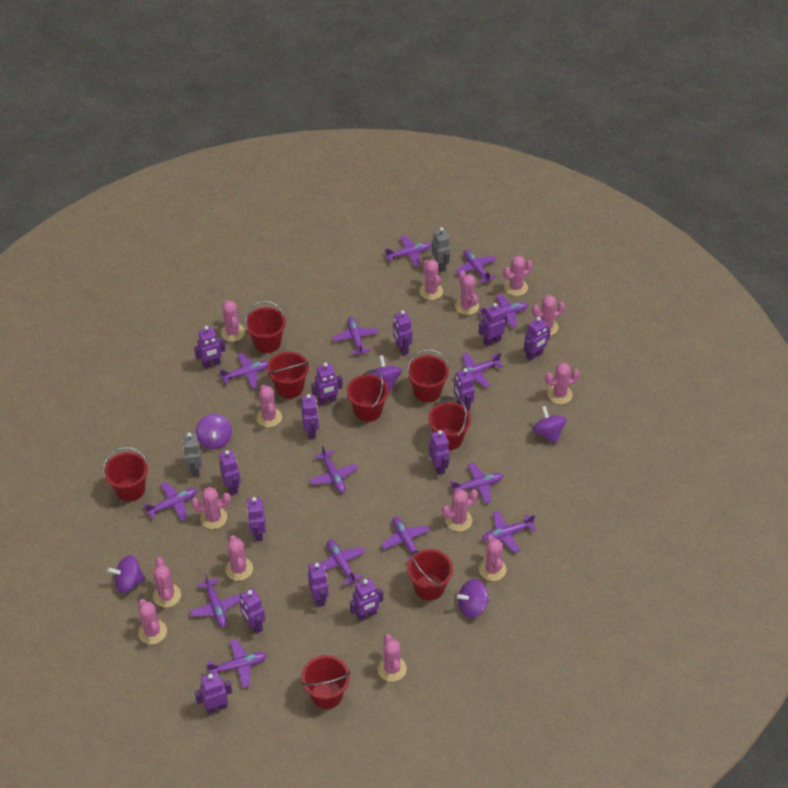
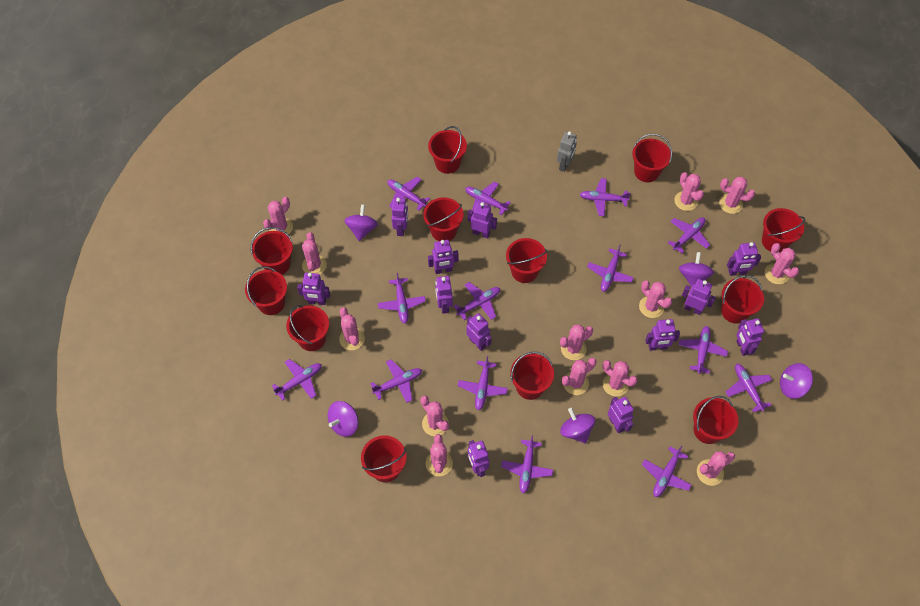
grey robot: [182,433,202,477] [432,227,450,272] = 2 -> [557,132,577,172] = 1
pink cactus: [138,599,167,644] [153,558,181,607] [191,487,231,529] [221,301,245,342] [225,535,253,581] [256,385,282,427] [378,634,407,682] [419,259,443,300] [442,489,478,531] [455,271,479,315] [479,535,507,581] [503,255,533,296] [532,295,565,336] [545,363,580,404] = 14 -> [263,197,293,235] [302,232,327,274] [339,307,365,350] [420,395,449,436] [426,434,453,476] [560,324,593,360] [562,358,596,395] [603,360,638,397] [639,280,672,318] [674,172,704,211] [697,451,735,486] [719,177,755,214] [765,243,799,284] = 13
purple robot: [194,326,226,369] [194,672,232,714] [219,450,241,495] [240,588,265,634] [247,497,266,542] [301,394,319,439] [308,562,329,607] [311,363,343,405] [350,578,383,621] [393,310,412,355] [429,430,450,475] [454,368,475,412] [479,303,507,346] [524,317,551,361] = 14 -> [297,272,330,305] [392,198,408,236] [428,240,459,274] [435,276,453,314] [467,313,492,351] [468,202,497,238] [468,440,489,477] [608,397,634,433] [645,319,680,351] [682,279,716,315] [727,242,761,276] [736,318,764,356] = 12
red bucket: [103,447,148,502] [245,301,286,353] [267,352,309,399] [301,655,350,709] [347,370,389,422] [407,349,449,402] [407,549,453,601] [428,397,471,450] = 8 -> [245,266,287,315] [251,227,293,275] [286,305,329,351] [361,435,407,483] [423,197,463,241] [428,126,467,174] [506,238,547,283] [510,352,554,400] [632,134,672,182] [693,396,738,444] [721,275,764,324] [762,208,805,252] = 12

